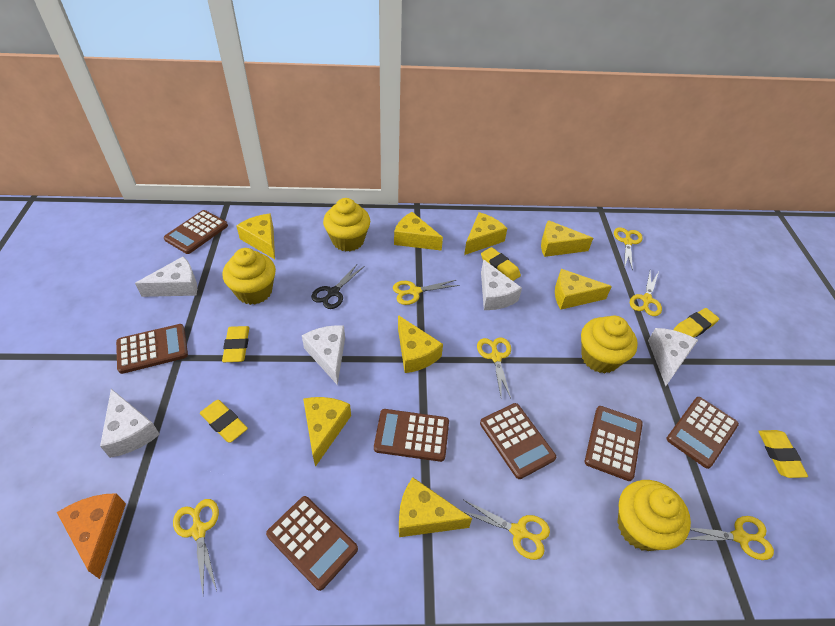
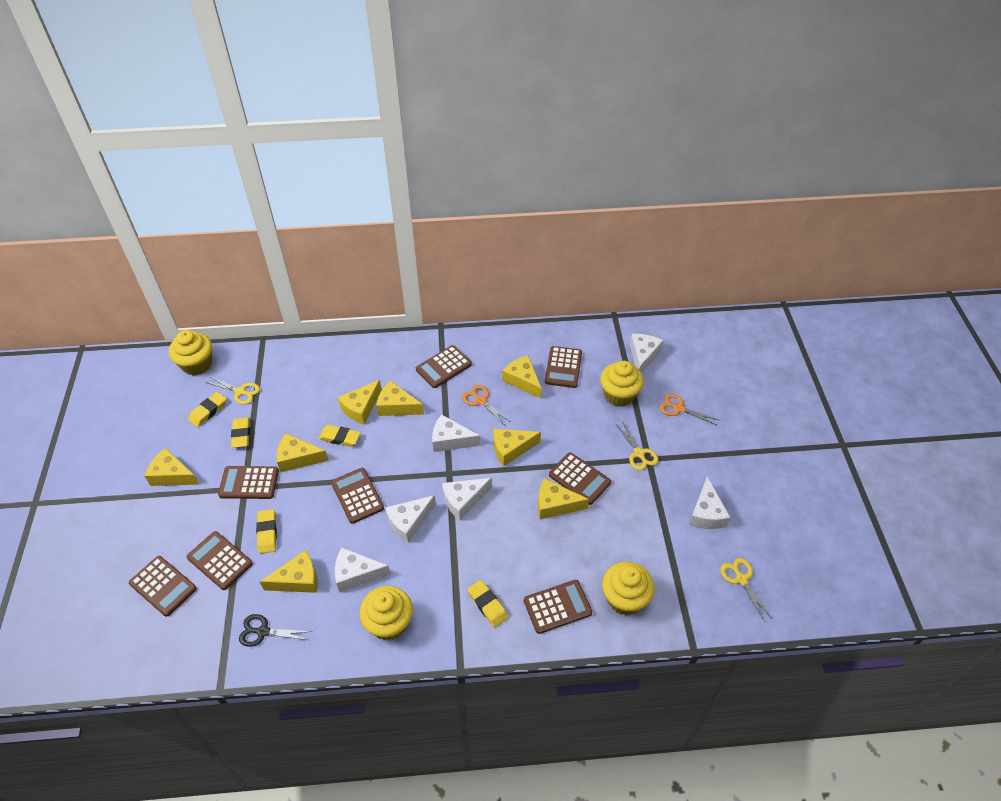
brown calculator: [116,324,188,374] [164,210,228,254] [266,496,358,591] [374,409,449,462] [480,403,556,479] [585,406,643,481] [667,397,739,469] = 7 -> [129,556,197,617] [187,531,253,590] [218,466,279,499] [331,468,384,524] [416,345,472,388] [524,580,592,634] [545,346,582,388] [549,452,611,505] = 8
orange cheese: [57,493,126,579] = 1 -> none = 0
orange scissors: none = 0 -> [462,385,511,425] [660,394,718,425] = 2
white cheese: [100,389,160,458] [135,256,197,297] [302,325,345,385] [481,259,522,310] [648,328,698,386] = 5 -> [335,547,391,592] [385,495,436,543] [432,415,480,452] [442,478,492,520] [630,334,664,373] [689,477,731,529] = 6
yellow scissors: [173,499,219,594] [393,280,459,305] [462,500,550,560] [477,337,511,398] [614,227,643,271] [630,272,662,316] [686,516,774,560] = 7 -> [205,376,260,405] [616,422,659,470] [720,558,771,621] = 3

